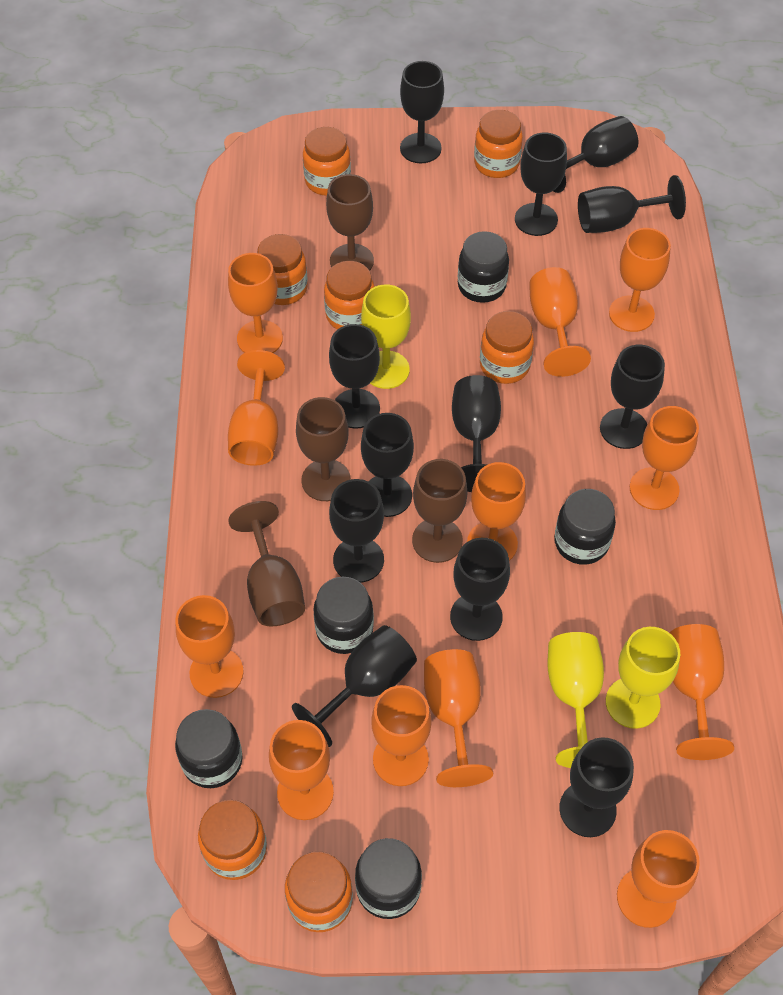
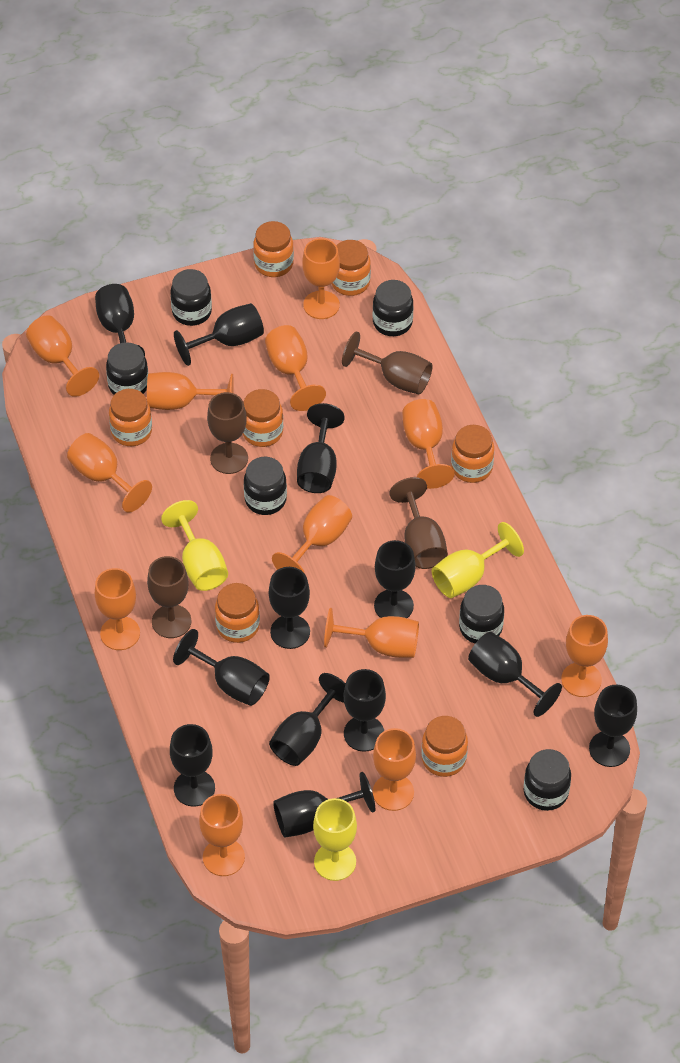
black jar: [175,709,243,788] [313,577,374,654] [355,838,422,919] [458,231,509,303] [554,489,616,565] = 5 -> [106,342,148,395] [170,269,212,326] [244,457,287,515] [373,280,413,336] [459,585,504,643] [524,749,571,811] = 6

